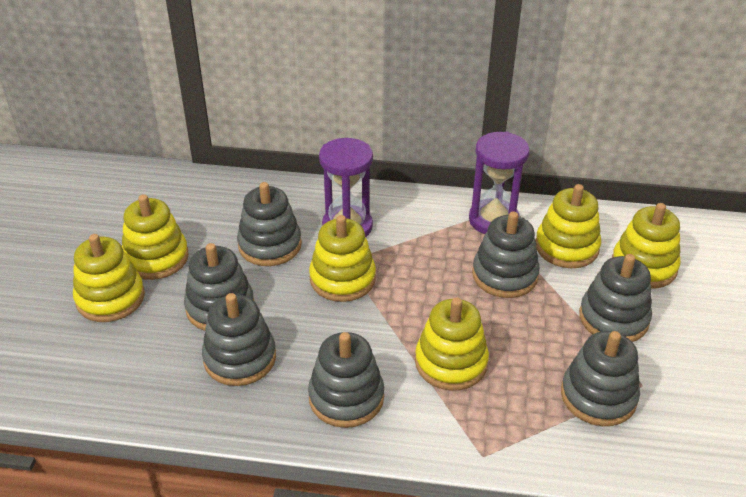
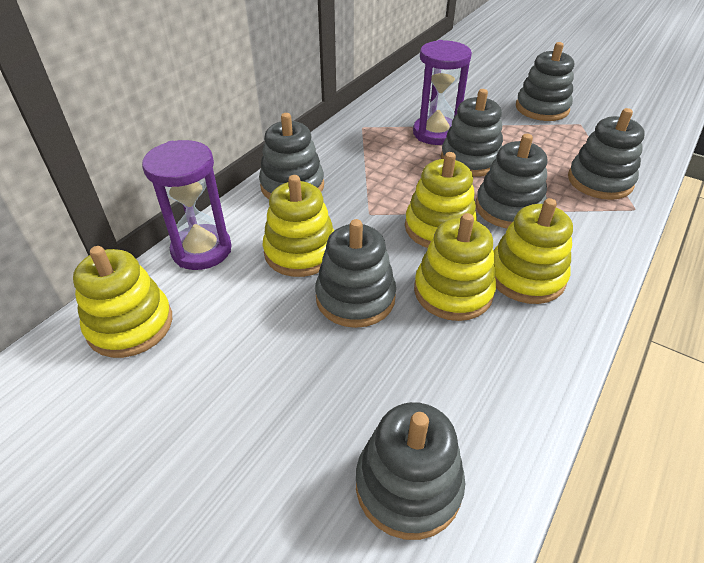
yellow stacking toy: [73,234,145,322] [122,194,189,280] [309,215,376,302] [415,298,489,391] [536,184,601,268] [612,203,681,288] = 6 -> [73,246,172,358] [263,175,334,277] [405,152,477,248] [414,213,496,321] [494,198,573,304] = 5

